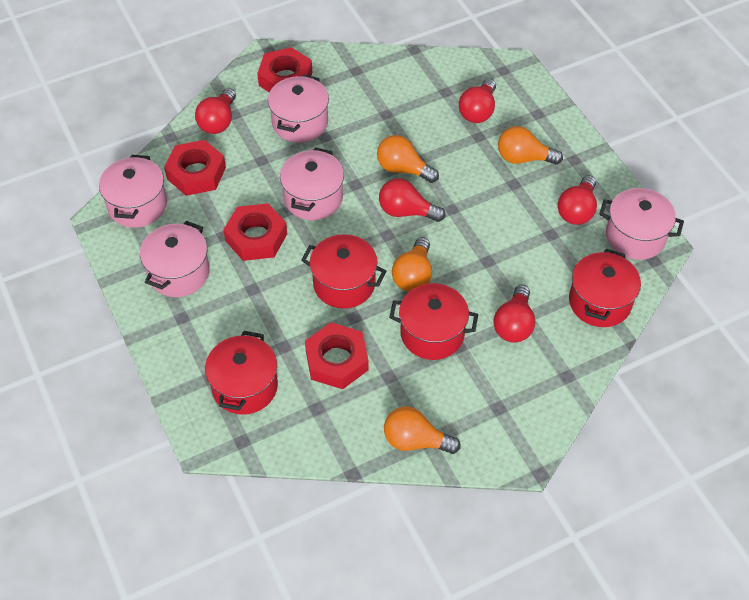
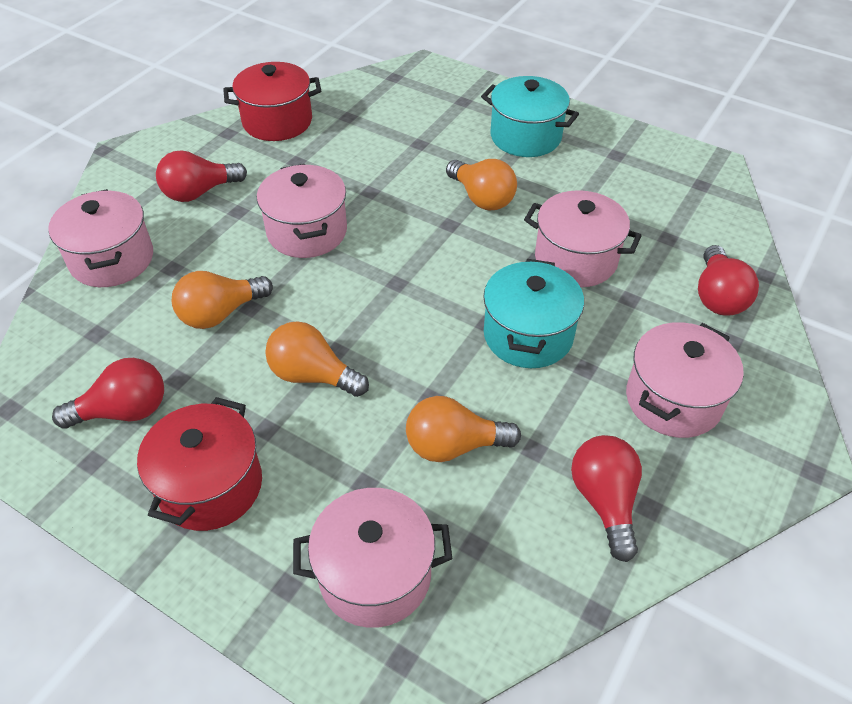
red light bulb: [195,88,236,134] [379,178,445,222] [459,79,496,123] [493,285,535,343] [558,175,597,225] = 5 -> [52,358,164,429] [156,151,247,202] [571,435,642,562] [698,245,759,316] = 4
red nut: [164,140,226,196] [223,203,287,261] [257,47,312,93] [305,322,369,389] = 4 -> none = 0
red pot: [205,331,278,415] [301,234,386,309] [389,283,478,360] [569,249,641,327] = 4 -> [137,397,262,531] [223,62,321,141] = 2
turquoise pot: none = 0 -> [481,76,579,157] [483,259,584,368] = 2

